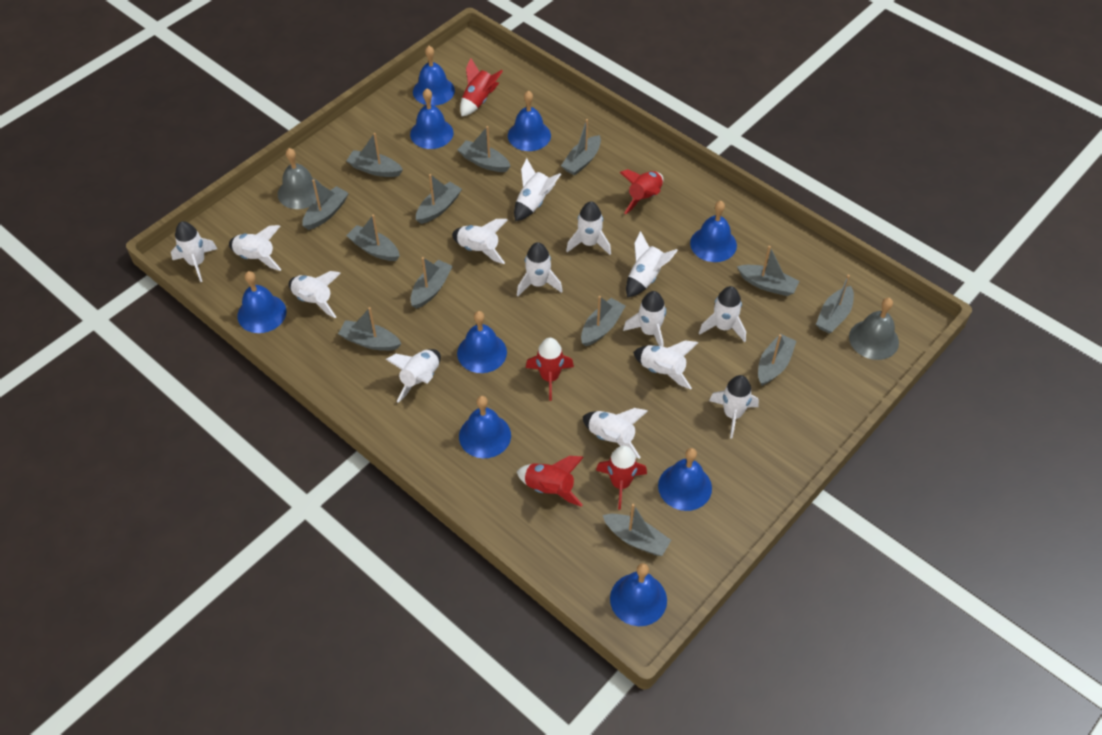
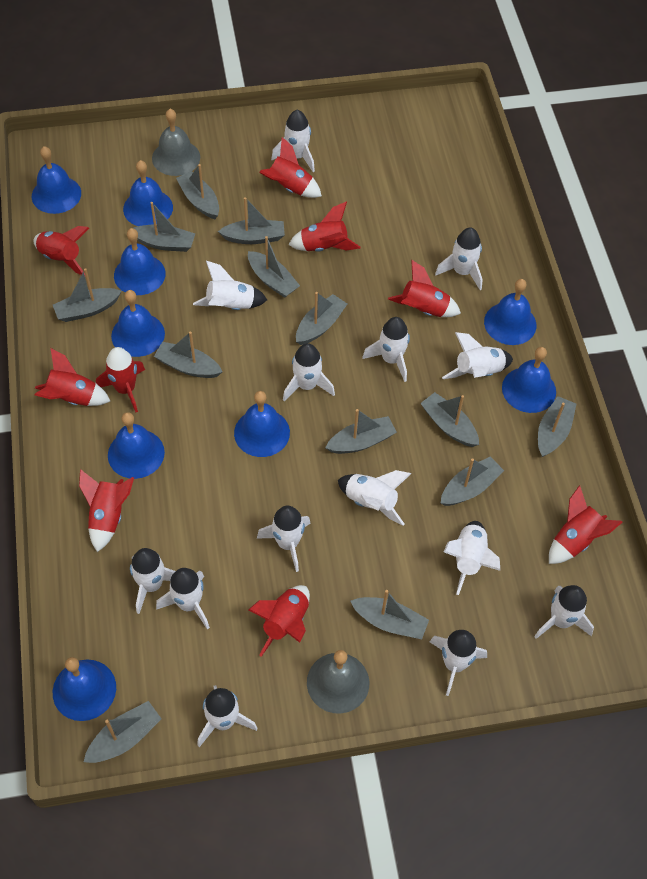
red rocket: [460,58,503,116] [517,456,584,507] [526,338,574,401] [596,446,647,510] [620,169,663,214] = 5 -> [33,226,89,275] [35,348,110,406] [79,469,134,552] [96,347,145,412] [248,585,310,657] [259,137,322,198] [289,202,360,252] [388,260,461,317] [549,485,622,564] = 9

